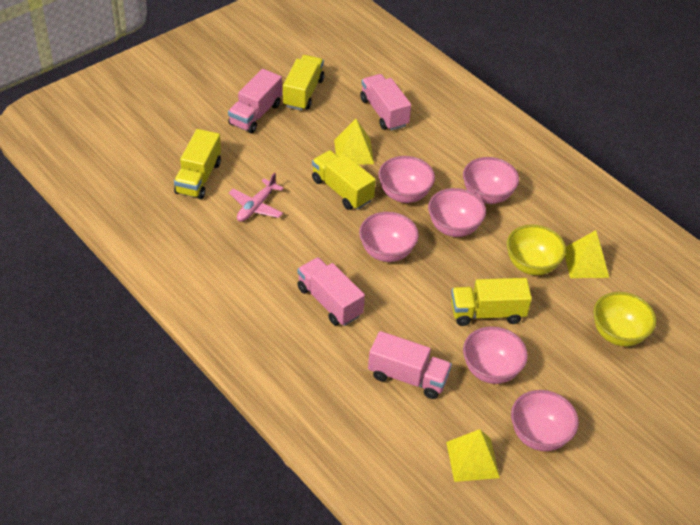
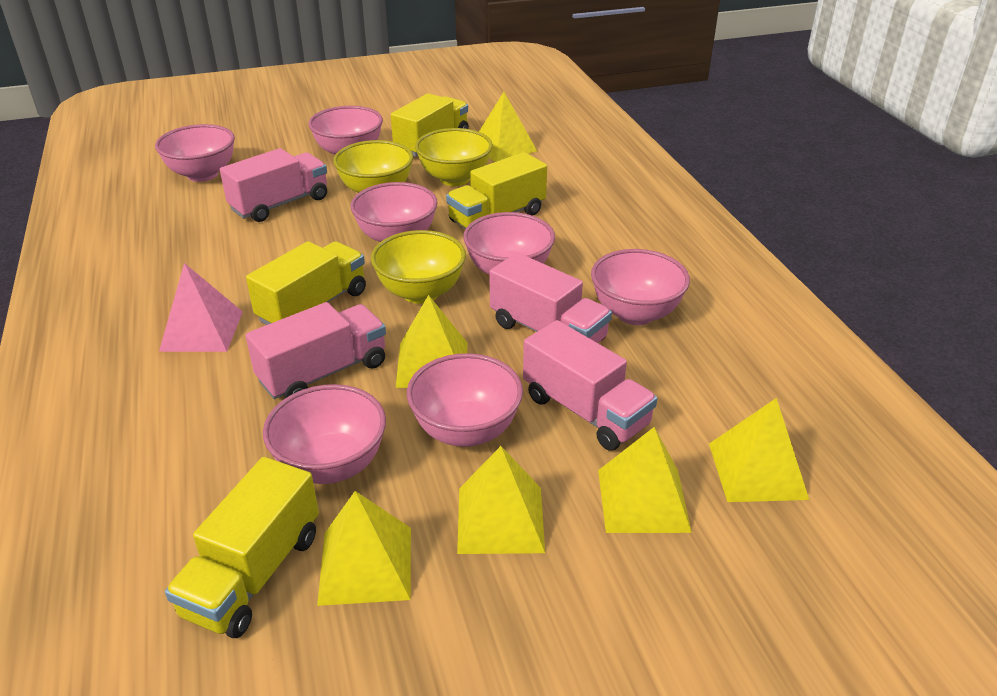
pink bowl: [359,212,419,262] [378,156,435,203] [428,188,486,237] [463,157,519,204] [463,326,528,384] [511,390,579,451] = 6 -> [155,124,235,182] [263,384,386,484] [308,106,383,154] [351,182,438,242] [407,353,523,447] [463,212,555,275] [591,249,690,325] = 7
pink plane: [229,172,284,222] = 1 -> none = 0
pink pyramid: none = 0 -> [159,263,243,352] = 1
yellow bowl: [507,224,566,275] [593,292,656,347] = 2 -> [333,140,413,193] [371,230,466,304] [415,128,493,186] = 3
yellow pyramid: [334,119,374,165] [446,429,500,482] [565,230,609,278] = 3 -> [317,491,411,606] [396,295,468,388] [457,446,545,554] [479,92,537,162] [598,427,692,533] [709,398,809,502] = 6

